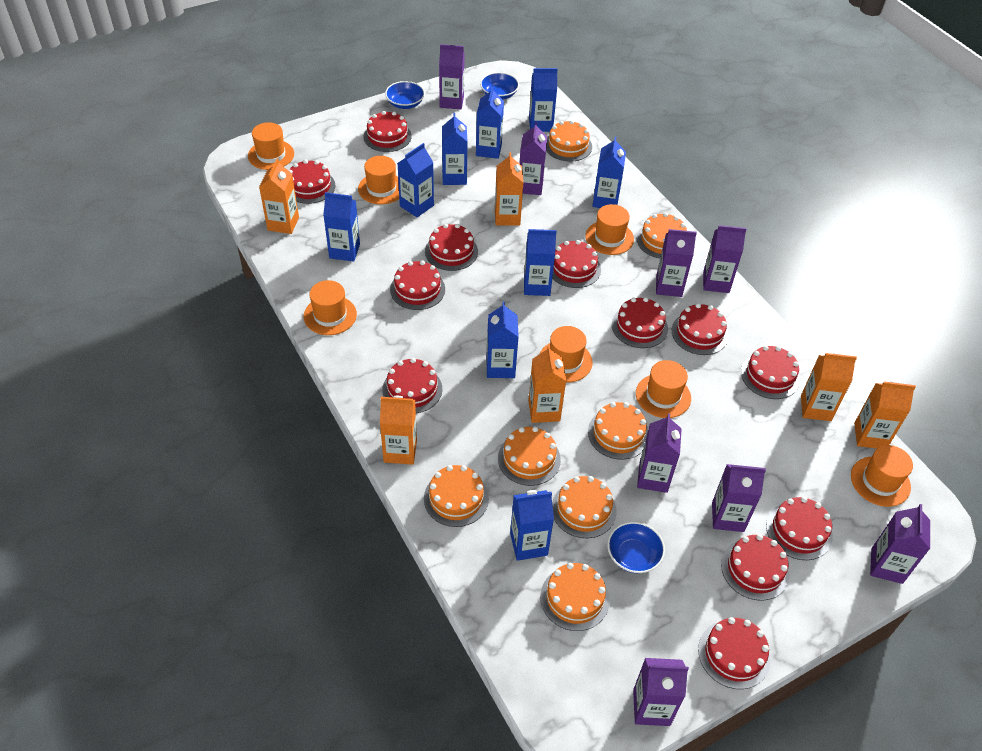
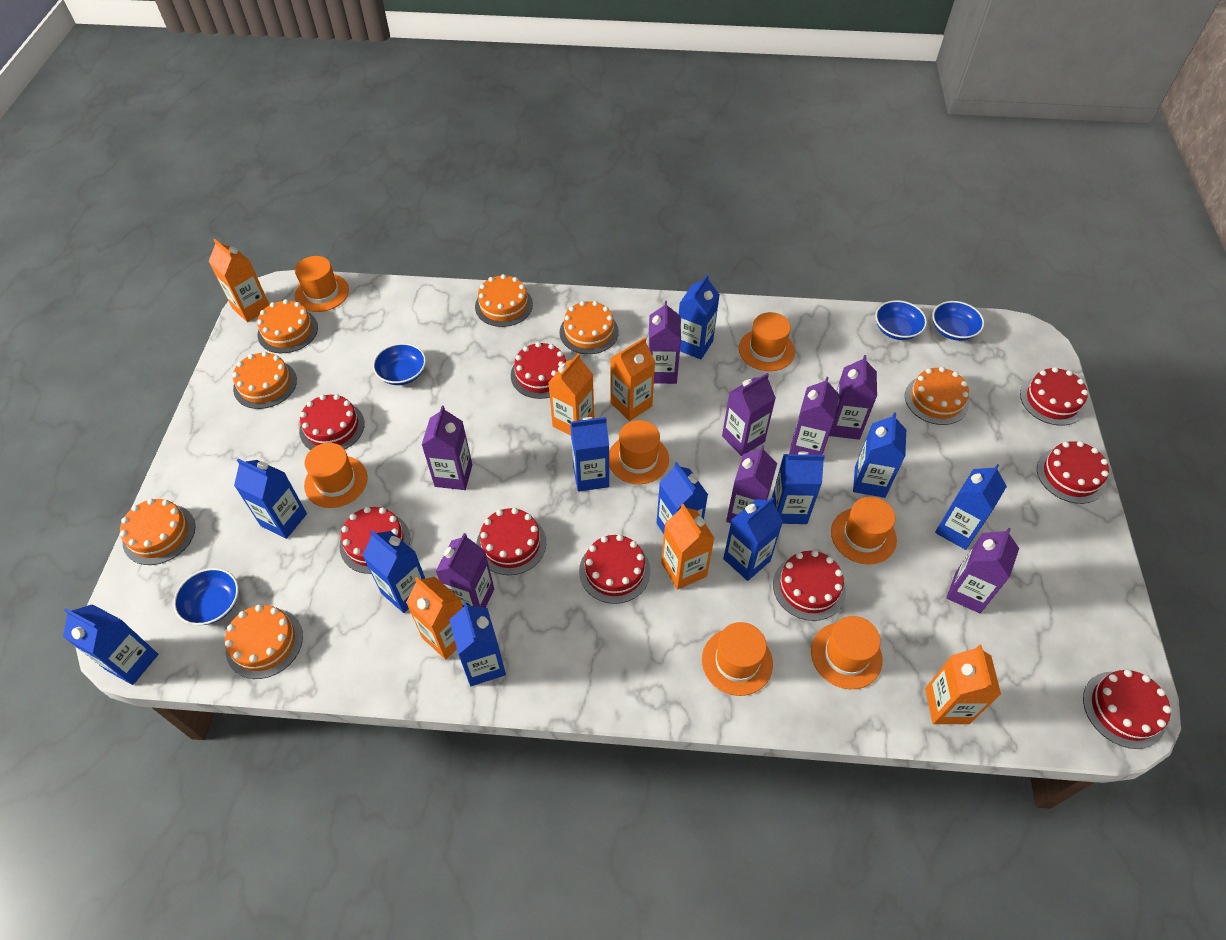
blue bowl: [385,81,425,109] [480,72,519,99] [607,522,665,573] = 3 -> [173,568,239,625] [373,343,426,385] [875,300,927,340] [932,301,984,341] = 4
blue carton: [323,192,360,262] [398,143,434,217] [442,113,468,185] [476,86,504,159] [486,302,519,378] [510,490,554,561] [524,229,556,296] [529,68,558,132] [592,137,626,208] = 9 -> [63,604,158,685] [234,459,307,539] [362,530,425,613] [449,602,506,686] [570,417,609,492] [657,462,708,534] [679,274,720,359] [723,497,783,581] [772,452,825,524] [853,412,906,498] [935,464,1007,550] = 11
red cake: [288,160,335,204] [363,111,412,152] [382,358,442,413] [390,261,445,310] [425,224,478,271] [552,240,601,288] [612,297,668,348] [672,303,728,355] [698,617,771,689] [721,534,790,601] [741,346,800,399] [766,497,833,560] = 12 -> [299,394,365,450] [339,507,411,574] [476,508,546,575] [511,342,566,399] [579,534,651,604] [773,550,846,621] [1020,367,1088,426] [1037,441,1109,504] [1083,670,1172,749] = 9

